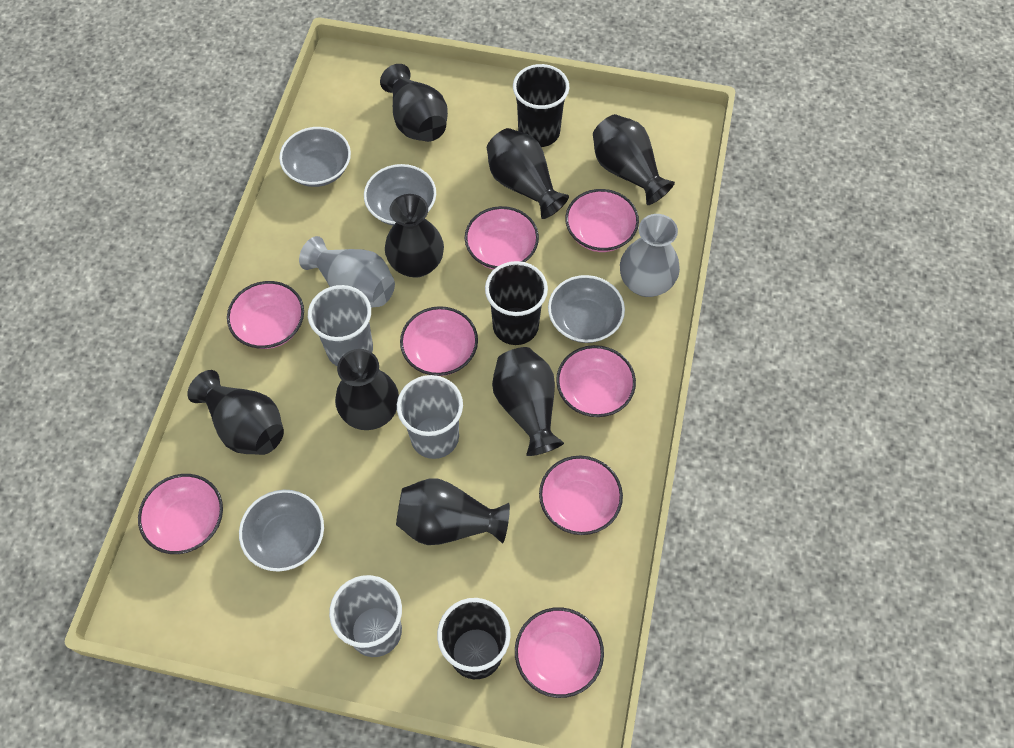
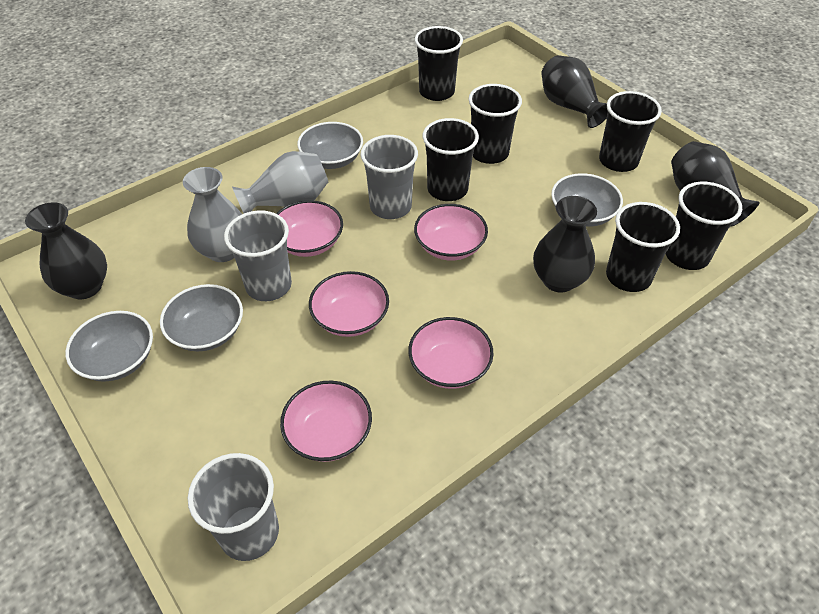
black cup: [437,598,511,679] [485,261,548,345] [513,64,569,147] = 3 -> [415,26,463,101] [423,118,479,201] [468,84,522,164] [599,91,662,172] [606,202,680,292] [665,182,742,270] = 6
black vase: [187,370,284,455] [335,349,399,430] [380,64,448,142] [385,194,444,278] [396,479,510,545] [487,128,569,219] [492,347,564,456] [593,114,675,205] = 8 -> [25,202,107,299] [533,196,597,292] [541,55,608,128] [671,141,759,226] = 4
pink bowl: [138,474,223,554] [227,281,304,349] [400,306,478,376] [465,206,539,270] [515,607,604,698] [539,456,623,535] [556,345,636,417] [565,189,639,252] = 8 -> [276,200,343,257] [280,380,372,462] [309,271,389,337] [408,317,494,389] [414,204,488,260] = 5

